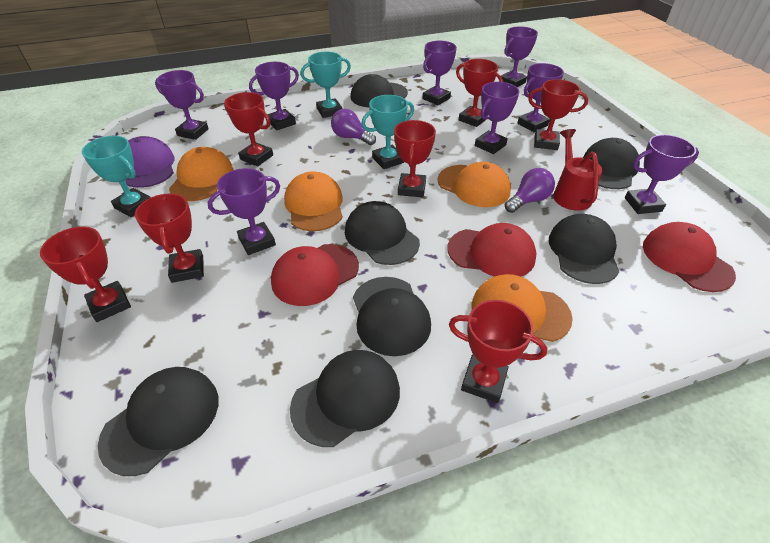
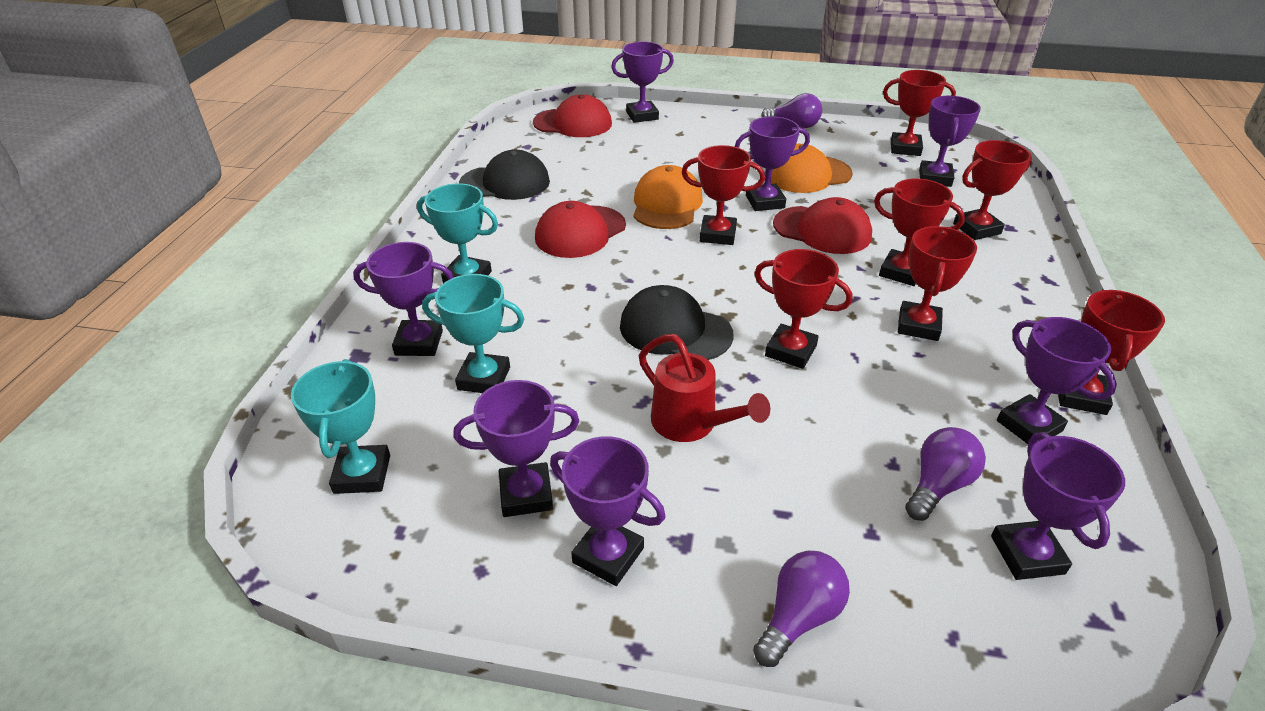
black cap: [98,367,219,476] [290,350,400,447] [345,201,420,265] [351,74,408,107] [353,277,431,356] [549,214,619,284] [583,138,640,189] = 7 -> [459,150,550,200] [620,285,734,360] = 2
orange cap: [169,147,234,201] [284,171,343,231] [438,162,511,207] [472,274,573,342] = 4 -> [633,165,703,229] [765,144,853,193] = 2
purple cap: [125,136,174,188] = 1 -> none = 0
purple light bulb: [331,109,376,145] [505,168,555,213] = 2 -> [753,551,850,667] [761,93,822,129] [905,427,986,521] = 3

